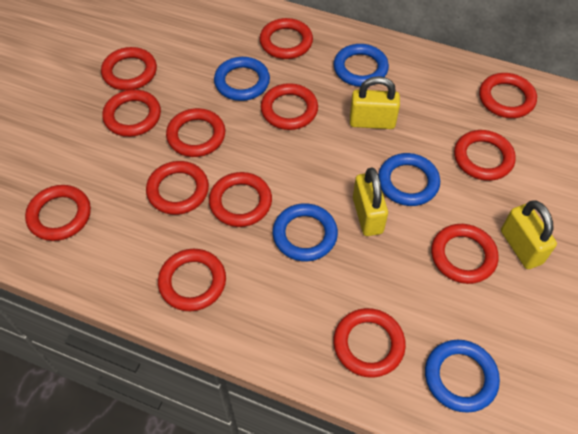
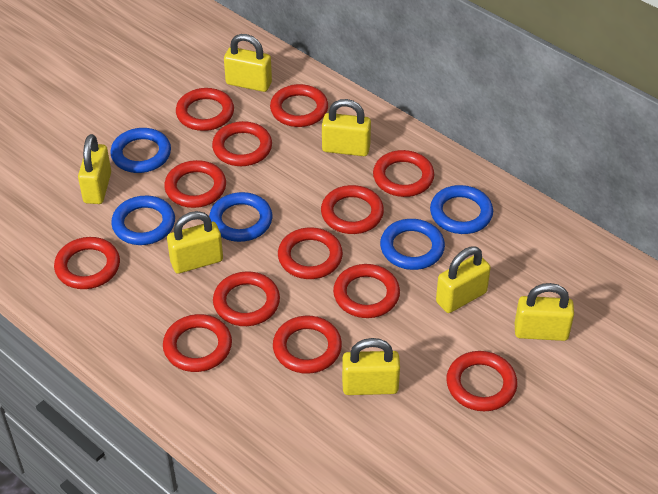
yellow padlock: [350,76,400,129] [353,167,388,236] [501,200,557,269] = 3 -> [78,134,111,204] [167,211,223,274] [224,34,272,92] [322,99,371,156] [342,338,400,395] [436,246,491,313] [515,283,574,341] = 7

